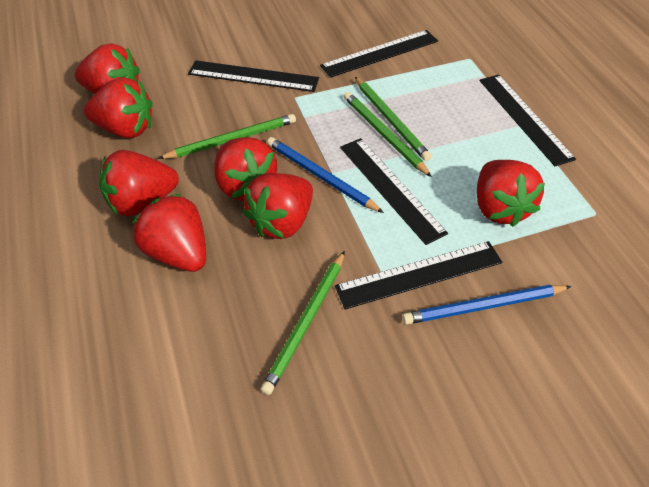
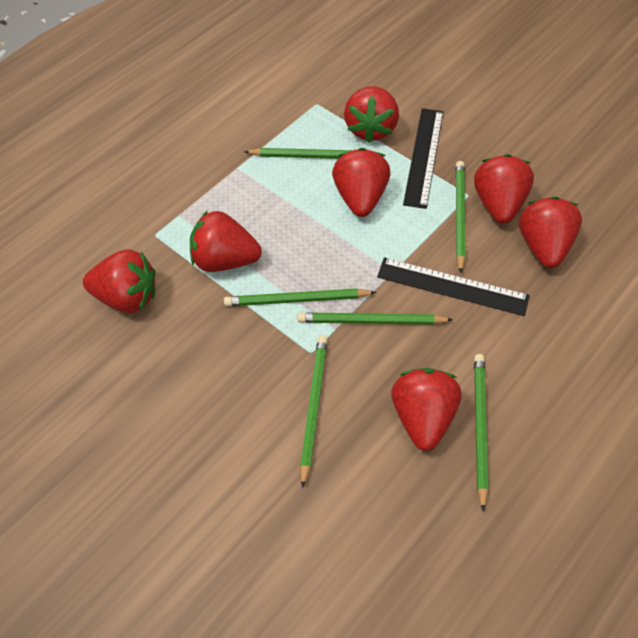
black ruler: [188,60,319,92] [320,30,438,78] [335,241,502,309] [340,138,448,245] [479,75,576,166] = 5 -> [377,257,530,316] [403,108,443,209] = 2
blue pencil: [267,137,384,213] [402,285,571,325] = 2 -> none = 0
green pencil: [158,114,296,159] [261,251,345,395] [344,92,432,177] [355,77,432,161] = 4 -> [224,288,376,306] [244,148,377,159] [297,312,453,325] [300,336,328,488] [456,161,465,273] [474,354,488,512] = 6

